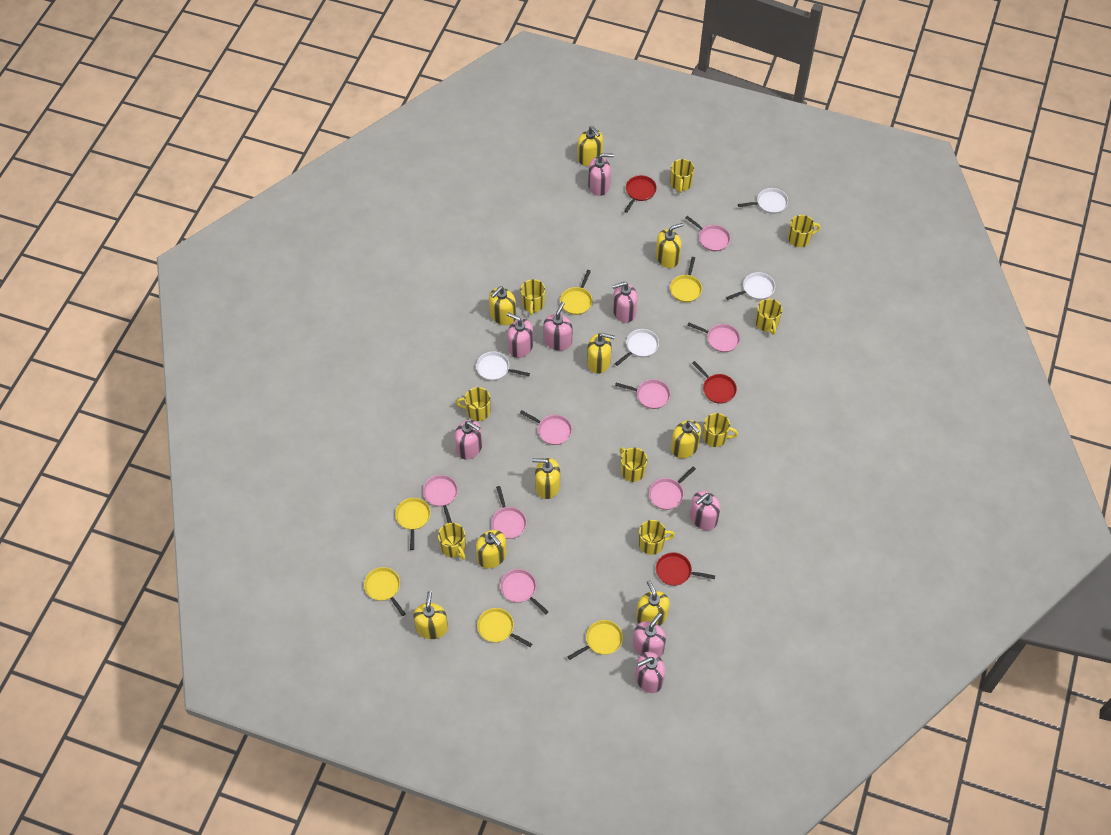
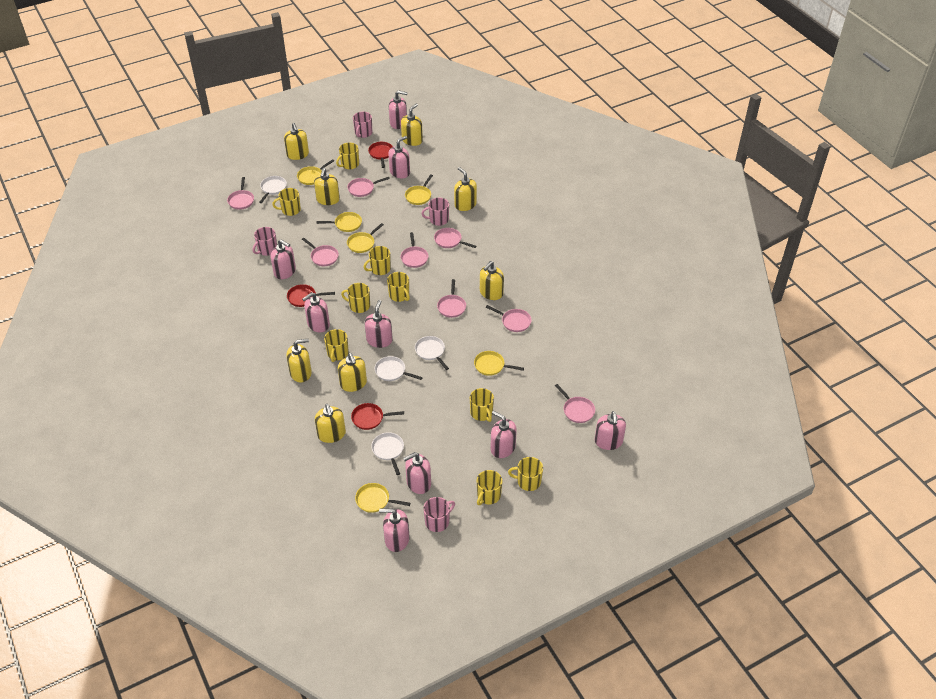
pink mug: none = 0 -> [253,227,277,256] [353,112,372,138] [421,198,449,226] [423,497,455,532] = 4
pink soap dispenser: [455,420,482,460] [507,312,533,358] [543,302,572,350] [588,153,614,196] [612,282,637,323] [633,613,666,657] [636,652,665,693] [690,491,720,530] = 8 -> [271,239,296,279] [302,292,330,332] [365,300,393,348] [379,508,410,552] [388,136,410,178] [389,90,408,129] [403,452,431,494] [491,411,517,458] [595,411,626,450] = 9
yellow soap dispenser: [413,591,448,639] [476,530,507,568] [489,286,516,325] [532,458,560,499] [577,126,603,166] [587,333,615,374] [636,580,669,626] [656,223,684,268] [671,420,701,458] = 9 -> [284,123,309,160] [286,339,312,382] [314,168,340,205] [315,404,346,443] [338,353,367,392] [401,103,423,146] [454,167,477,211] [480,261,504,300] = 8

